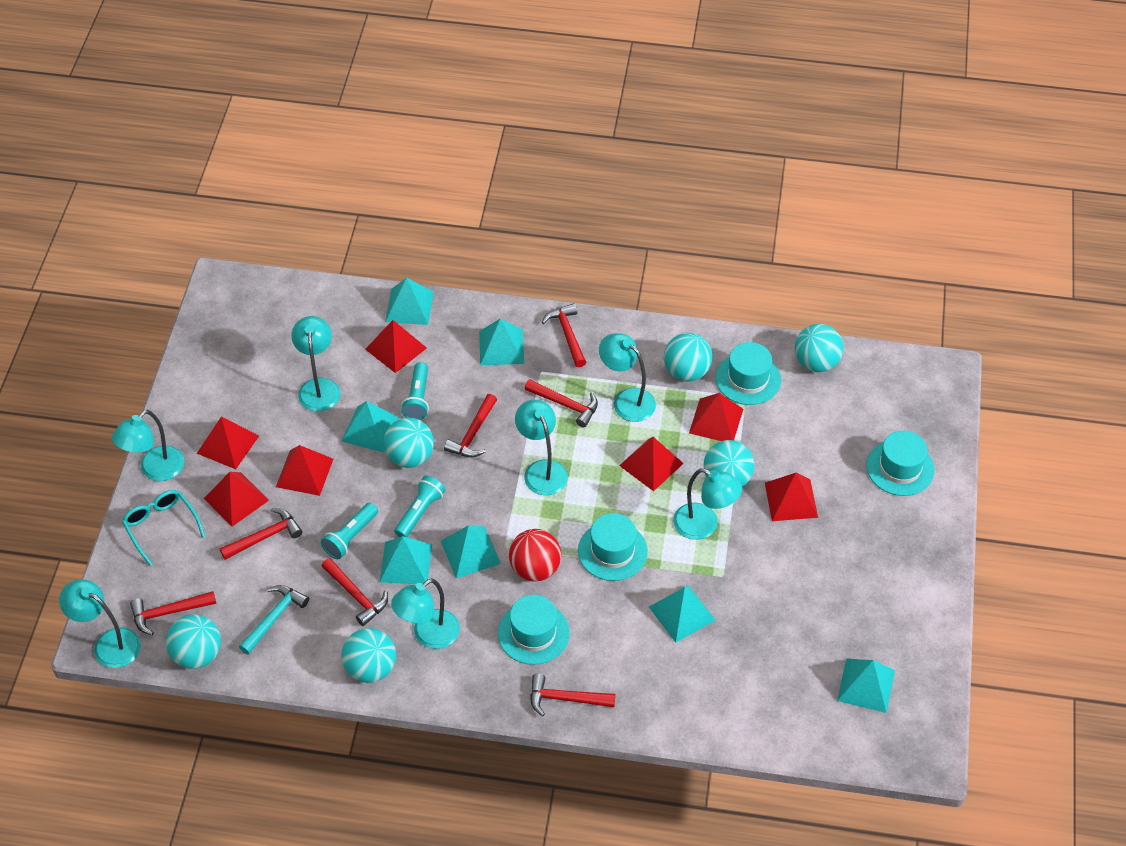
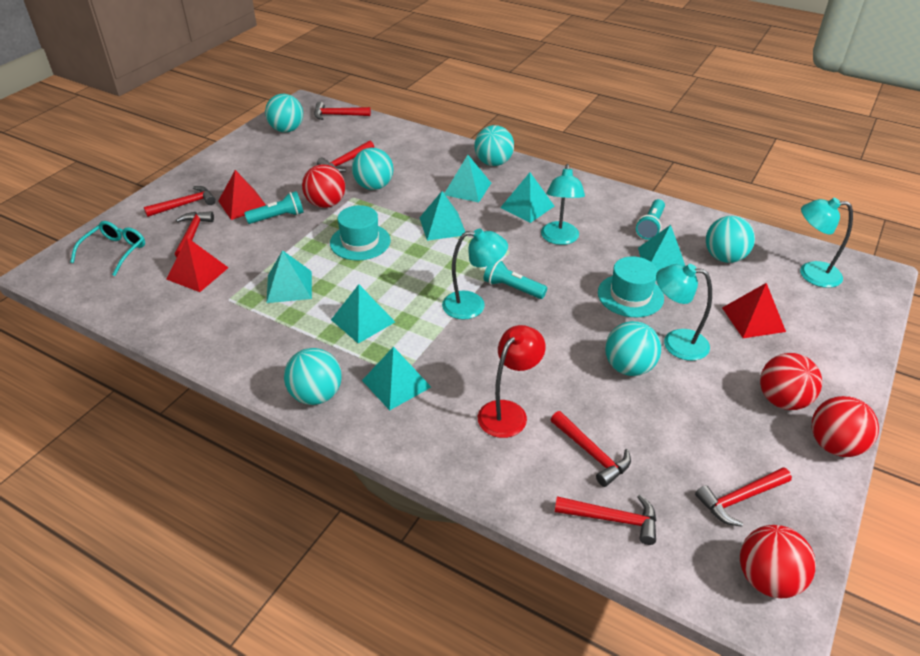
red ball: [509,529,561,582] = 1 -> [302,164,345,208] [740,525,816,598] [760,353,822,410] [812,396,879,457] = 4
red lamp: none = 0 -> [478,325,546,438] = 1
red pyramid: [197,417,259,469] [204,472,269,527] [276,445,333,496] [365,320,427,373] [619,437,684,491] [689,393,743,441] [765,473,818,521] = 7 -> [166,238,228,292] [218,170,266,220] [722,283,786,338] = 3
turquoise hammer: [239,585,309,655] = 1 -> none = 0
turquoise hat: [498,595,570,665] [578,513,648,581] [716,342,781,405] [866,431,935,496] = 4 -> [330,205,391,261] [598,256,664,317] = 2
turquoise lamp: [59,579,141,668] [112,410,184,481] [291,316,340,412] [391,578,460,649] [515,400,568,495] [599,333,656,422] [673,468,742,540] = 7 -> [442,229,508,320] [541,164,585,245] [656,264,712,361] [800,198,853,288] = 4

